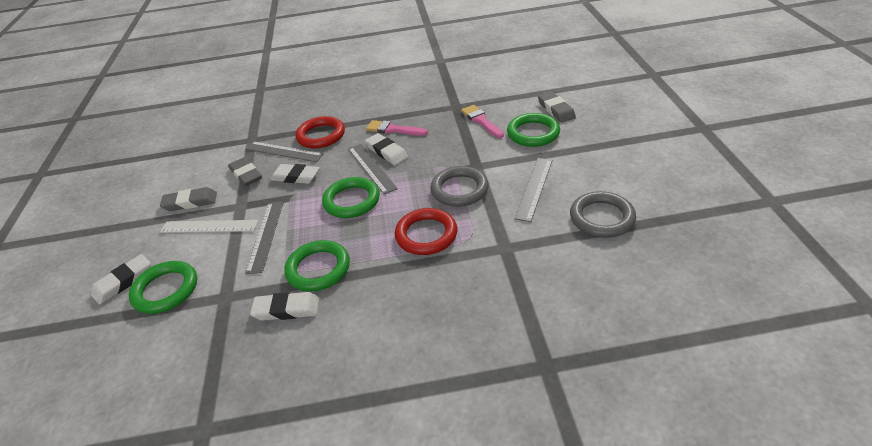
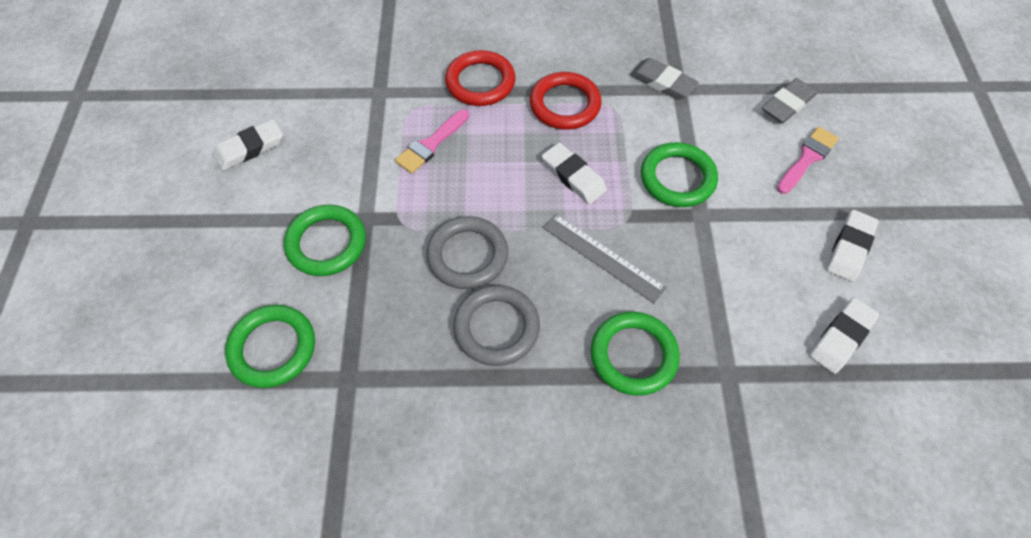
grey eraser: [160,187,217,211] [228,157,262,186] [538,91,576,123] = 3 -> [630,58,699,100] [762,78,817,123] = 2
grey ruler: [245,141,324,162] [245,202,284,274] [348,144,398,195] [514,158,553,222] = 4 -> [543,214,667,303] = 1
white ruler: [160,220,259,233] = 1 -> none = 0

